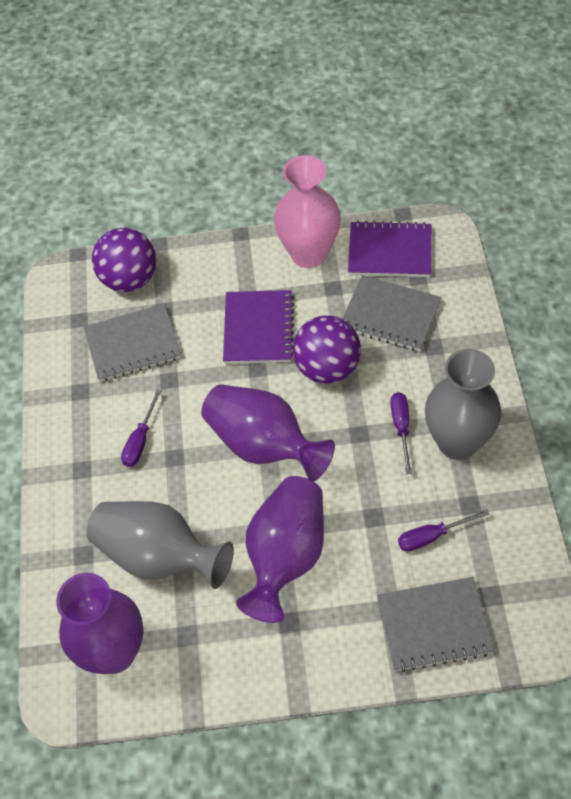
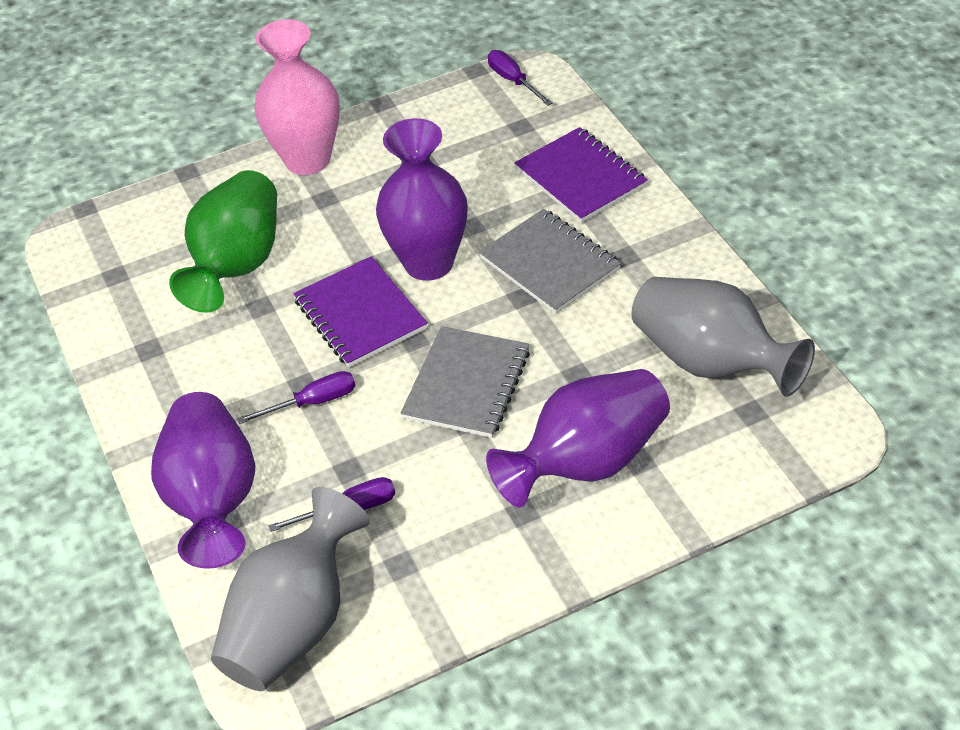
green vase: none = 0 -> [169,170,277,313] = 1
grey notebook: [84,304,181,382] [342,275,441,351] [377,577,495,672] = 3 -> [401,326,530,438] [479,209,621,314] = 2
purple ball: [92,228,156,292] [293,315,361,384] = 2 -> none = 0

